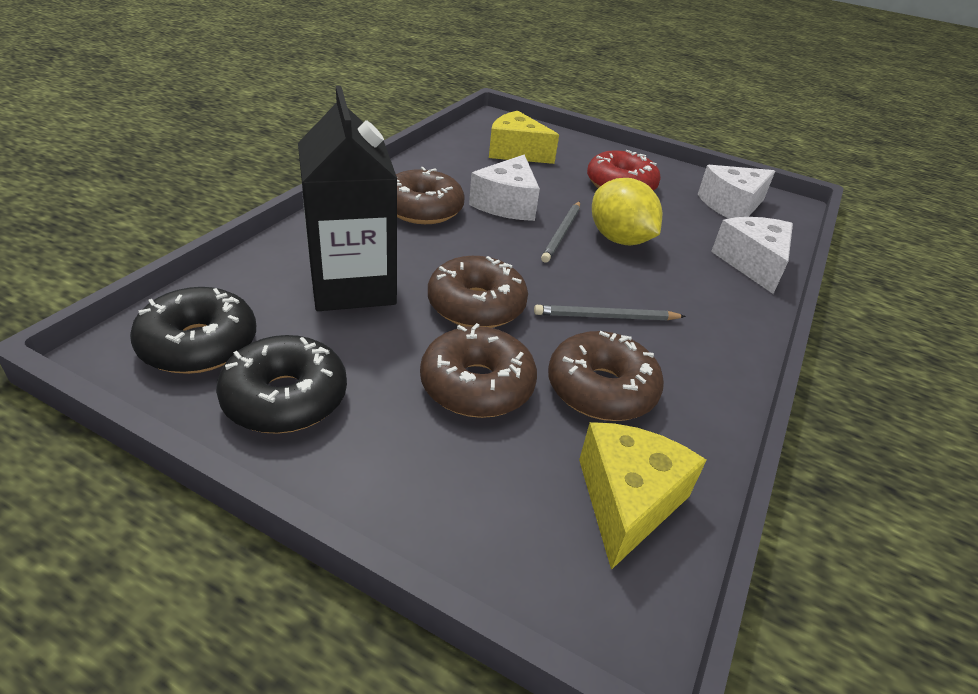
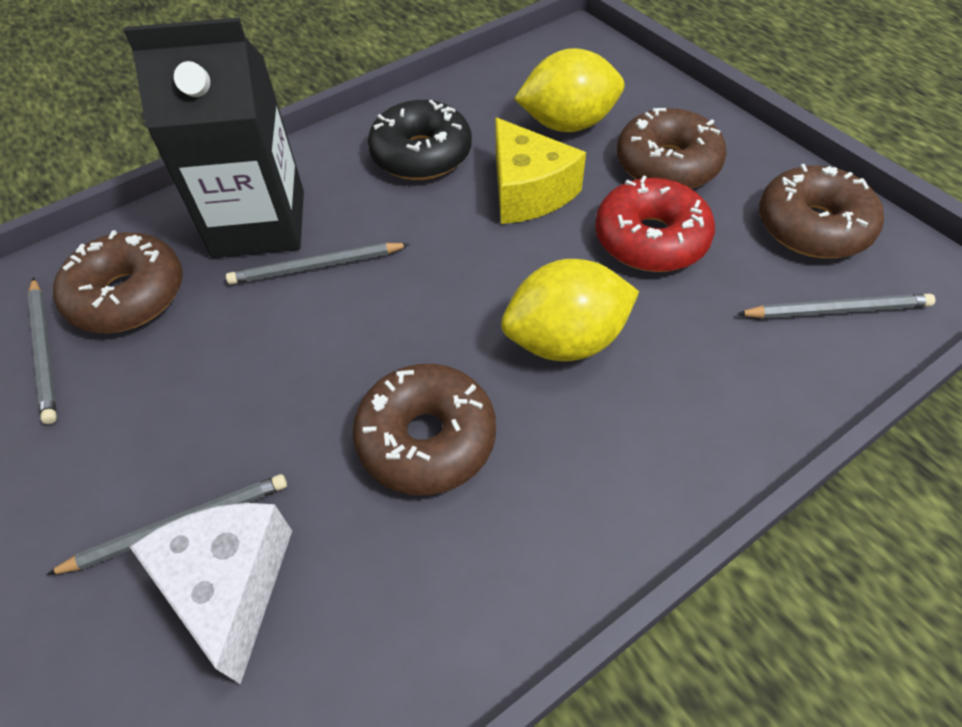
black donut: [130,287,256,374] [216,335,347,434] = 2 -> [368,100,472,180] = 1
grey pencil: [534,305,686,320] [541,201,580,263] = 2 -> [28,277,57,424] [46,474,287,575] [226,243,410,284] [737,294,935,319] = 4
white cheese: [469,155,540,221] [698,165,775,219] [711,217,793,294] = 3 -> [130,503,292,684] = 1
yellow cheese: [489,111,559,164] [579,422,707,570] = 2 -> [495,117,586,224] = 1
yellow lemon: [592,178,662,245] = 1 -> [501,259,639,361] [514,48,624,132] = 2

